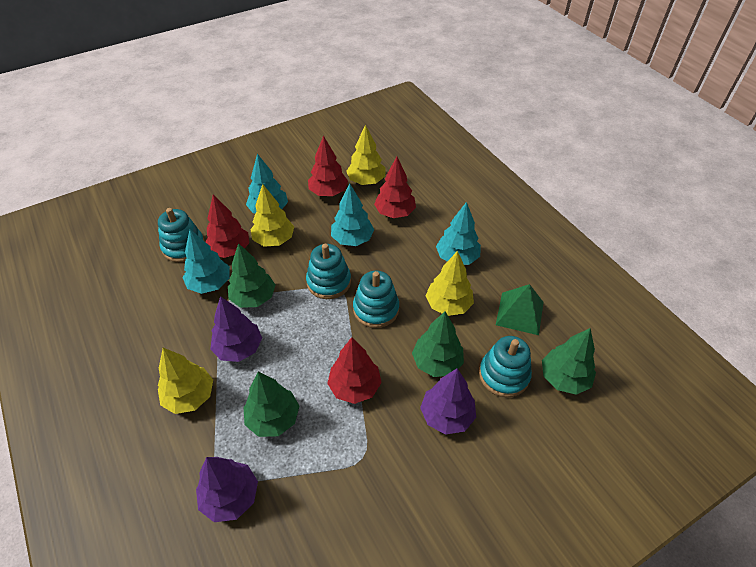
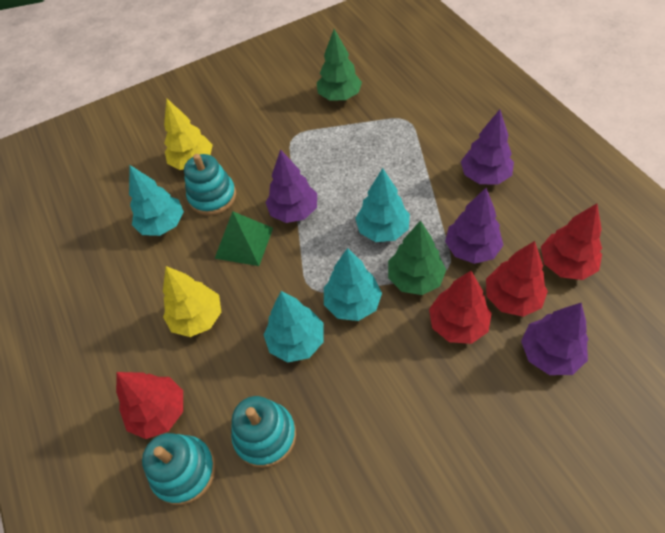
green tree: [228,243,275,308] [244,371,299,437] [412,311,464,377] [542,328,596,395] = 4 -> [317,29,362,100] [388,220,446,295] = 2
purple tree: [196,457,258,522] [210,296,262,362] [420,368,476,435] = 3 -> [266,149,317,223] [445,188,503,264] [461,109,514,185] [521,303,588,375] = 4
turquoise stacking toy: [158,208,204,262] [306,244,351,299] [353,271,399,328] [479,336,532,397] = 4 -> [142,433,216,505] [184,154,236,216] [231,396,296,468] = 3
yellow tree: [158,348,213,414] [250,184,294,247] [346,125,385,185] [426,251,474,316] = 4 -> [163,266,221,337] [164,98,213,170] = 2

